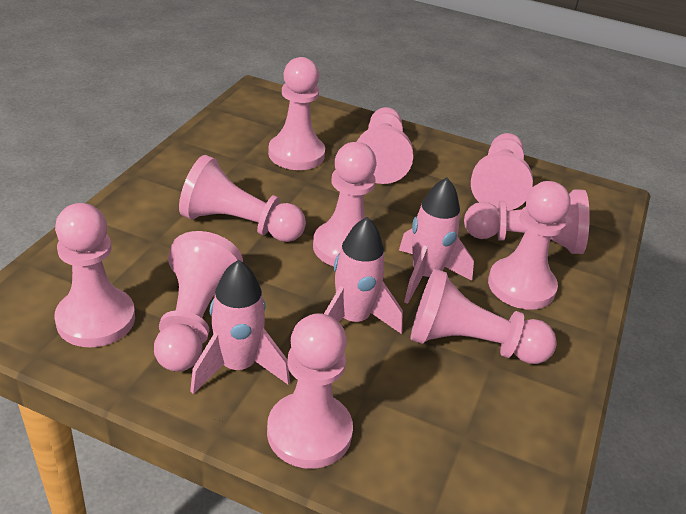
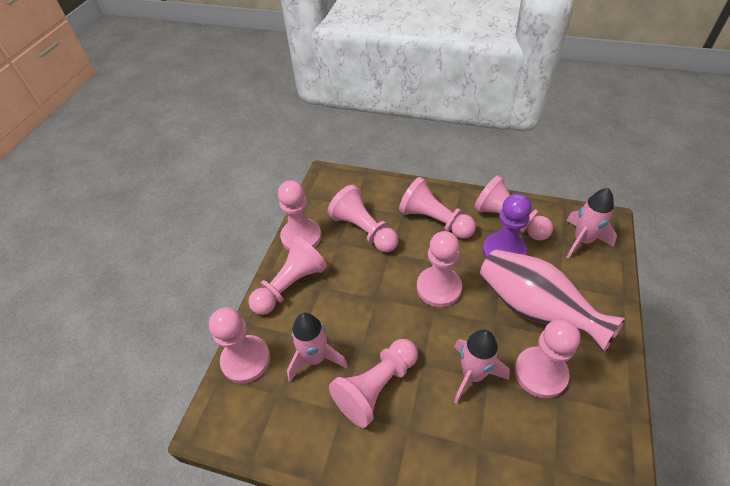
pink pawn: [54,203,135,347] [154,231,243,372] [179,155,306,242] [267,313,353,469] [268,57,325,170] [313,142,377,266] [357,107,413,184] [411,269,557,364] [464,190,590,254] [471,133,533,211] [488,181,571,310] = 11 -> [209,307,270,384] [248,236,327,315] [278,180,322,251] [328,185,399,252] [329,339,418,428] [399,177,476,239] [417,231,462,307] [474,175,553,241] [514,319,580,398] = 9
pink vase: none = 0 -> [480,249,626,353] = 1
purple pawn: none = 0 -> [482,193,532,259] = 1

